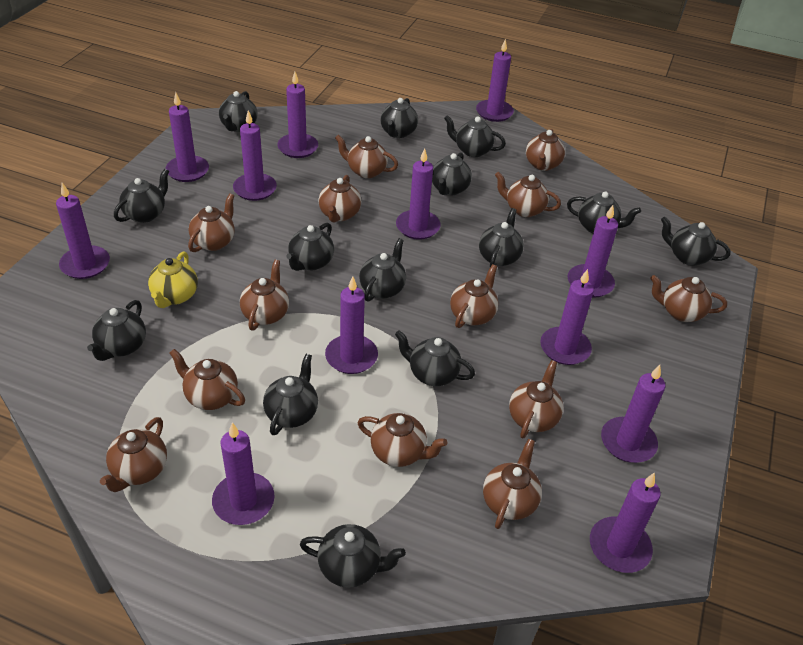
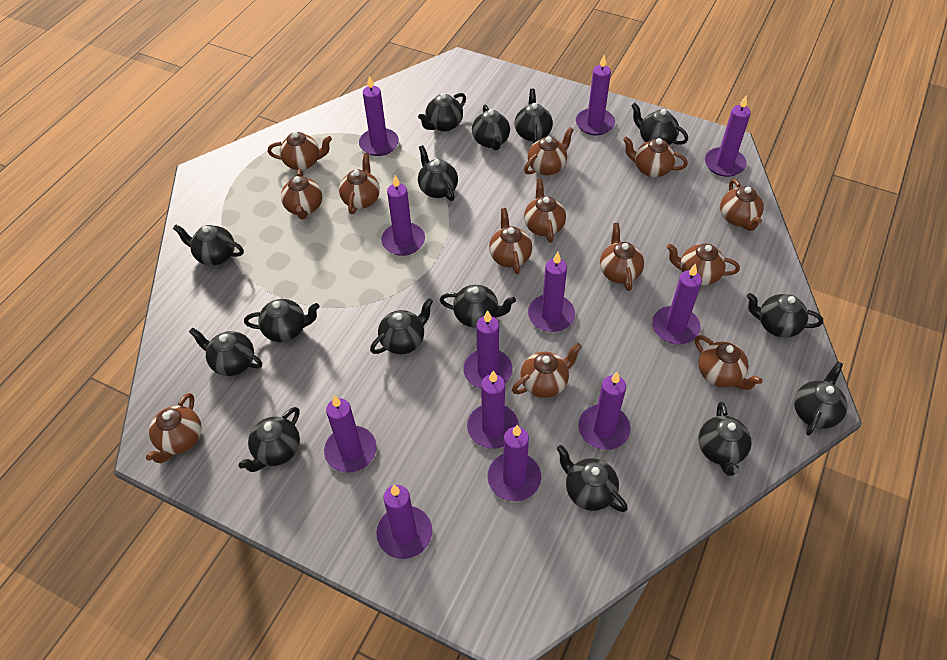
black teapot: [87,300,146,361] [114,169,169,223] [219,91,258,132] [263,354,318,435] [286,223,334,271] [300,524,406,588] [359,238,406,302] [380,98,418,138] [395,330,475,386] [432,152,472,195] [444,115,506,157] [479,208,524,267] [567,192,641,233] [661,217,731,266] = 14 -> [173,225,244,266] [189,328,262,376] [239,407,300,472] [244,299,319,342] [370,298,433,354] [418,93,466,132] [418,145,458,201] [440,285,516,328] [472,105,510,150] [514,89,553,144] [557,445,628,512] [631,103,688,145] [699,402,752,476] [747,293,823,338] [794,361,848,436] = 15
yellow teapot: [148,252,198,308] = 1 -> none = 0

